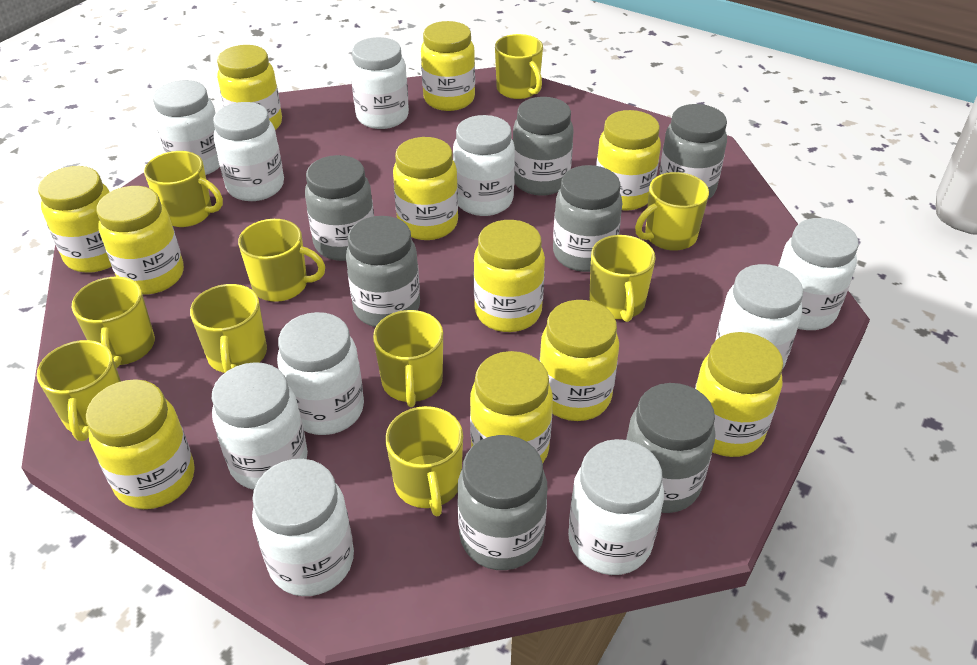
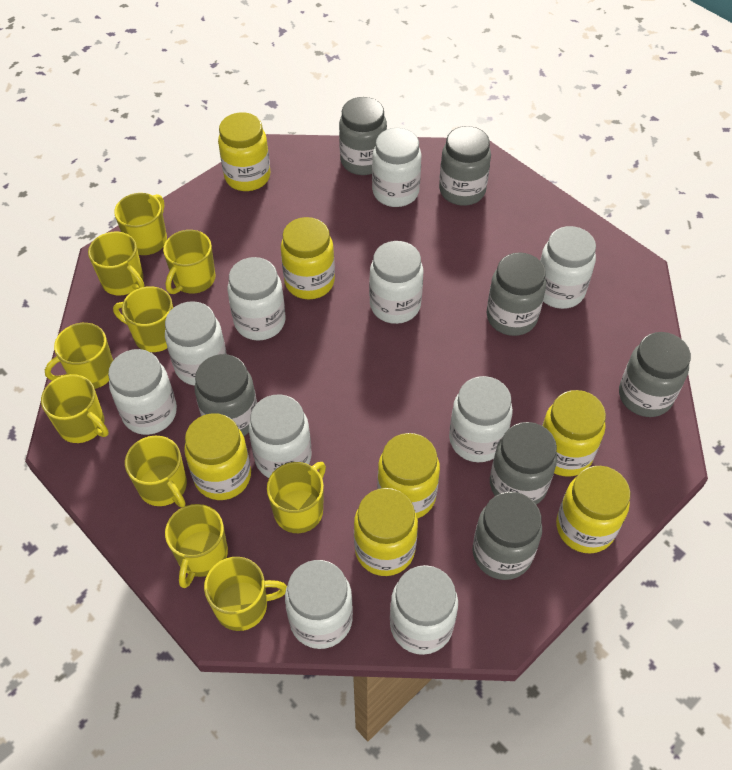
yellow jar: [38,166,112,273] [86,379,195,509] [96,186,184,295] [217,45,282,130] [393,137,458,240] [421,21,475,111] [470,351,553,463] [474,220,545,332] [539,300,619,421] [596,110,661,211] [695,332,783,457] = 11 -> [184,413,251,500] [218,112,271,191] [281,217,335,299] [354,488,418,576] [378,433,440,519] [542,390,606,477] [556,466,630,554] = 7

